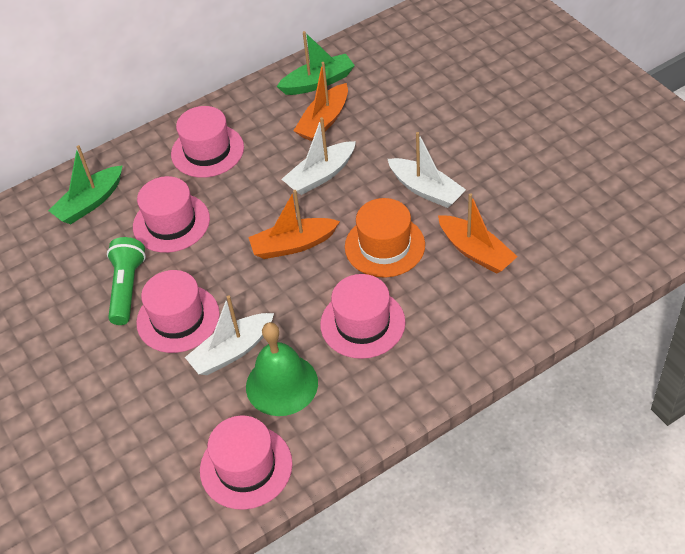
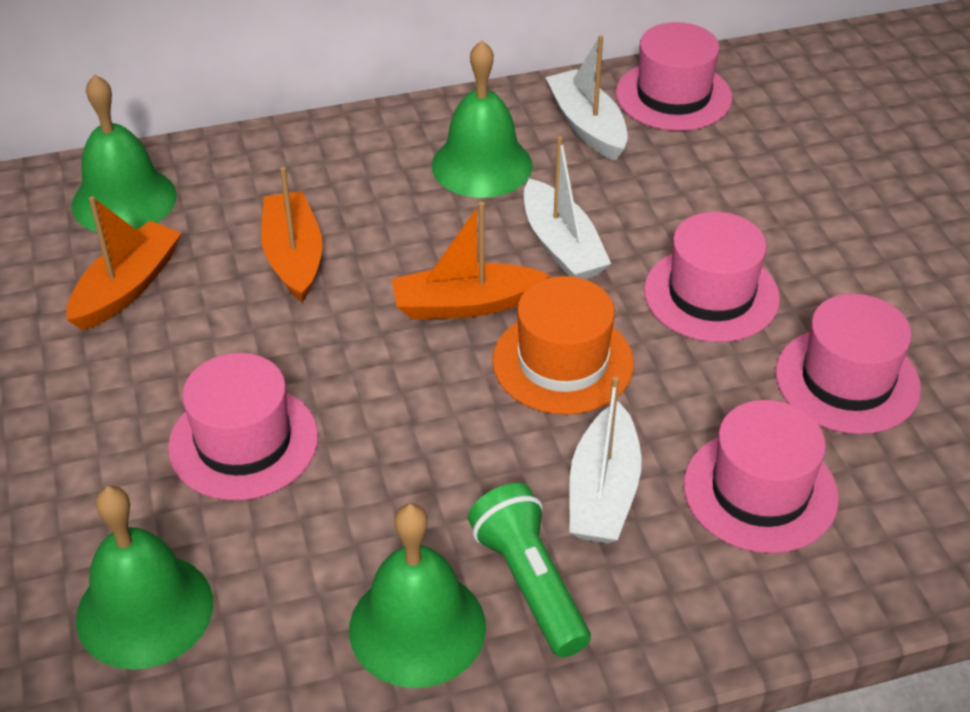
green bell: [246,322,318,416] = 1 -> [71,74,177,232] [76,486,213,670] [349,503,486,688] [432,40,533,198] = 4
green boat: [48,145,123,224] [276,31,355,95] = 2 -> none = 0

